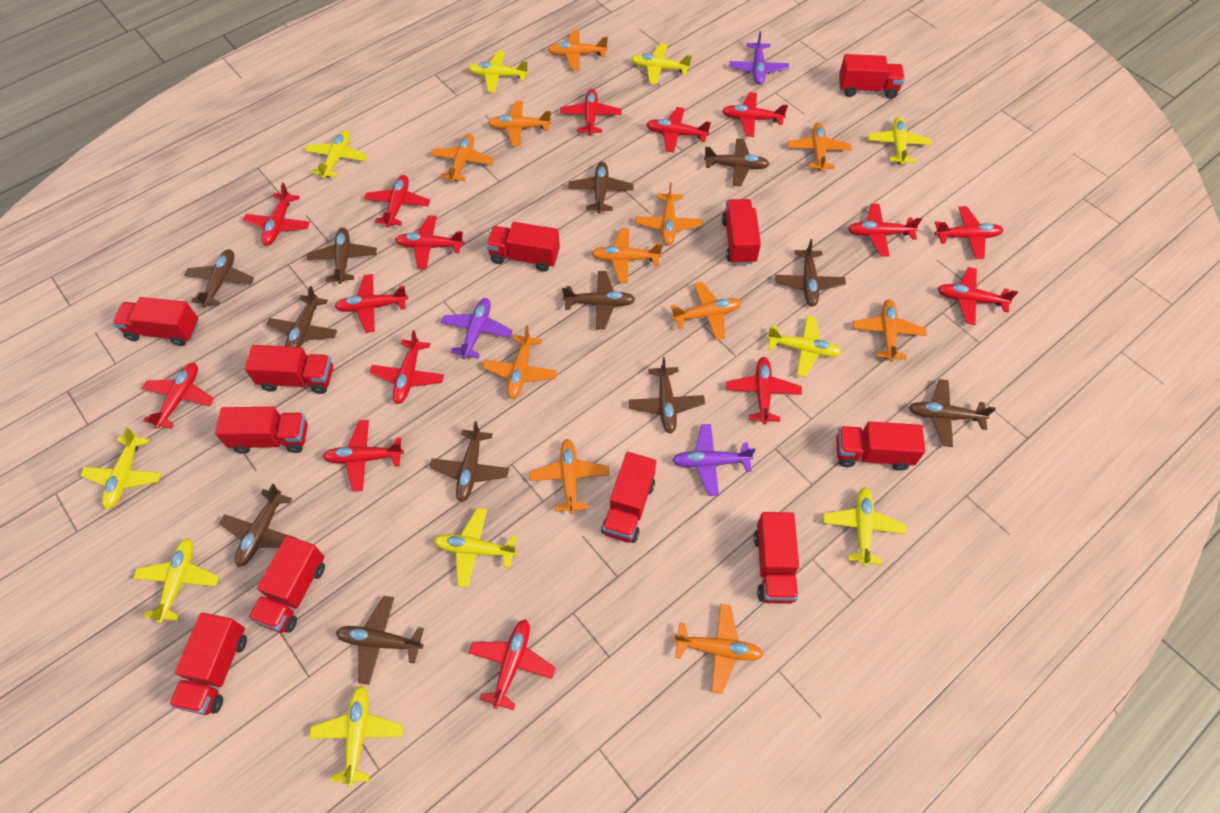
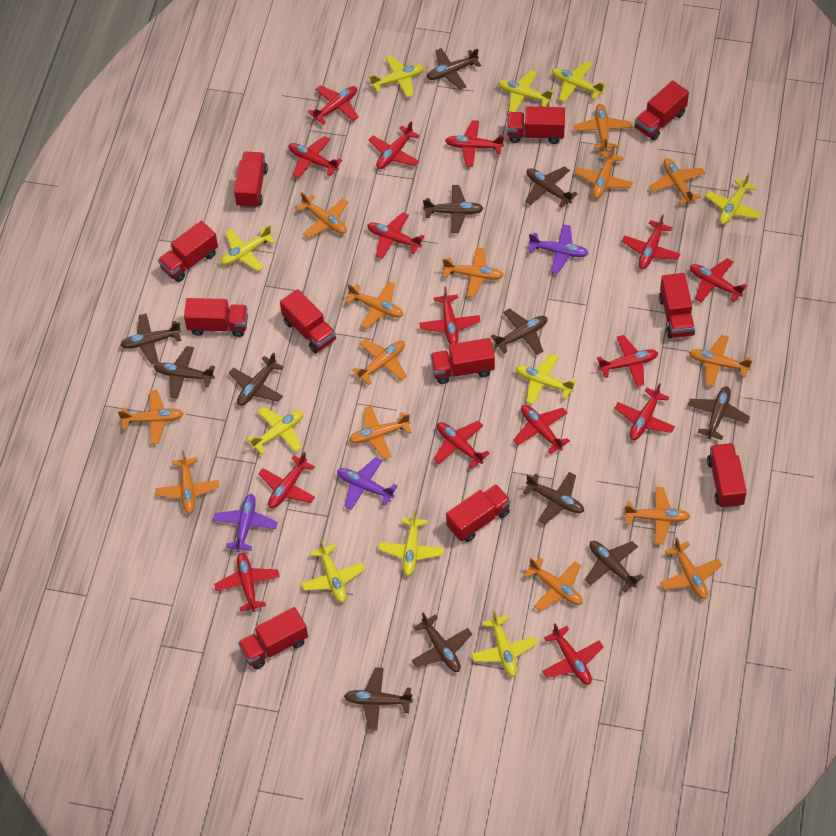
orange plane: [431,134,494,183] [483,326,557,399] [488,101,552,146] [529,439,609,514] [548,30,608,70] [591,228,663,283] [635,182,703,246] [671,282,742,340] [673,604,764,694] [788,123,852,172] [853,299,927,362] = 11 -> [118,390,184,444] [155,450,219,514] [296,192,348,238] [345,281,403,329] [349,406,412,459] [352,339,407,385] [443,247,504,297] [524,557,583,611] [574,104,632,151] [575,145,633,199] [624,487,690,544] [649,158,706,205] [660,537,722,599] [689,335,752,387] = 14

